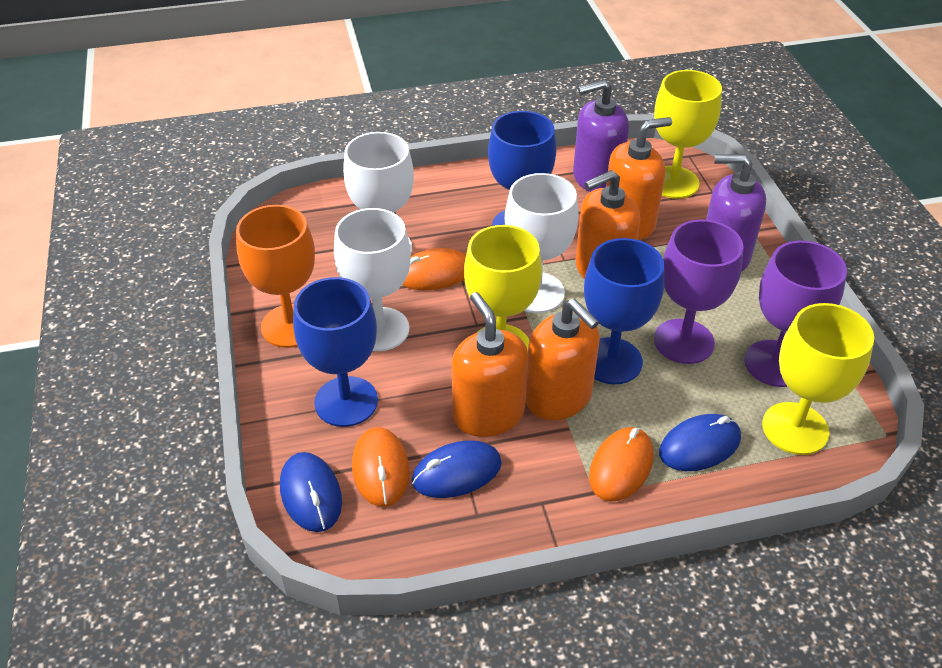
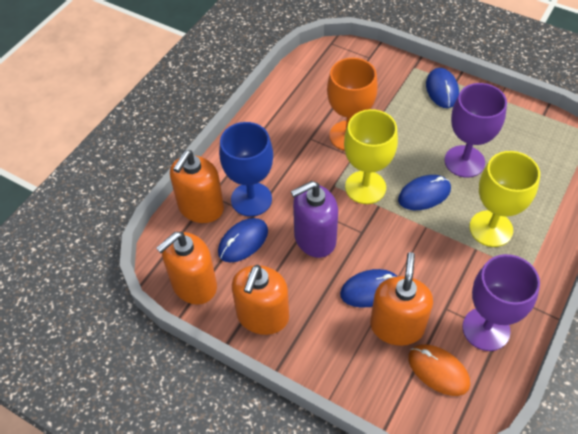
blue goblet: [293,277,378,427] [488,111,556,226] [584,238,664,384] = 3 -> [219,122,273,217] = 1
blue mouse: [280,452,342,532] [412,440,502,498] [659,414,741,471] = 3 -> [218,218,268,263] [340,269,398,308] [398,175,451,210] [426,68,459,108] = 4
orange mouse: [352,427,410,507] [402,248,466,290] [589,427,654,501] = 3 -> [408,344,470,396] = 1
purple soap dispenser: [573,79,629,192] [706,154,766,272] = 2 -> [291,181,338,258] = 1
white goblet: [334,208,411,351] [343,132,414,253] [505,173,578,313] = 3 -> none = 0
yellow goblet: [464,225,542,351] [654,70,722,199] [762,303,874,455] = 3 -> [344,109,398,204] [469,151,540,247] = 2

